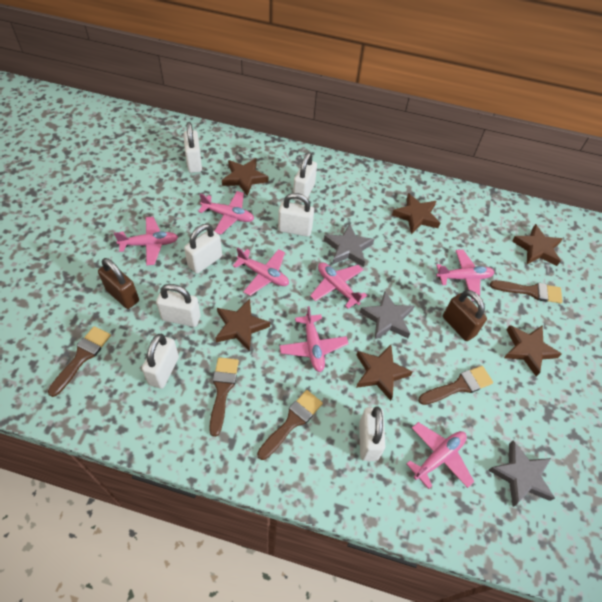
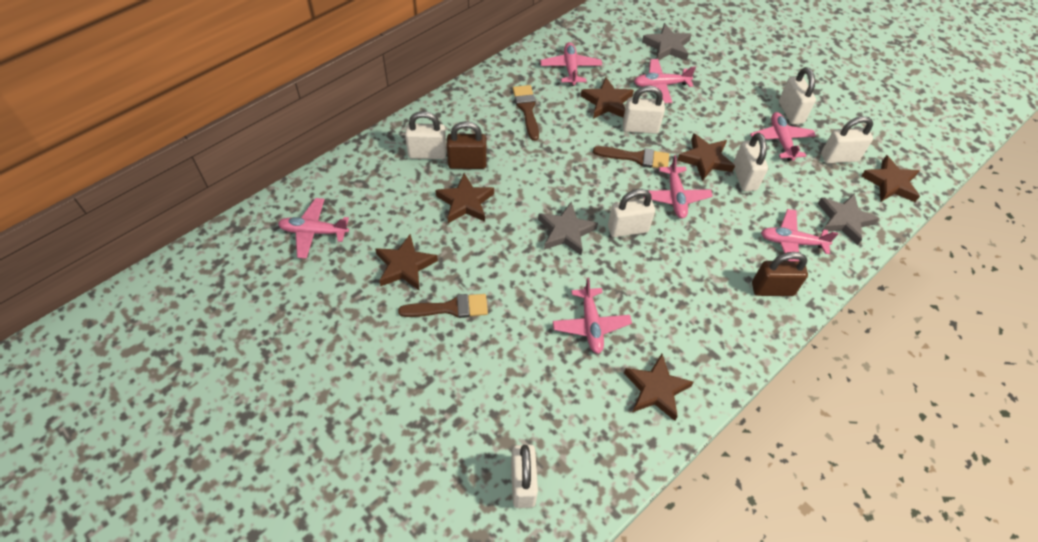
brown brush: [48,326,111,397] [209,357,239,437] [257,390,323,460] [418,366,493,405] [490,280,563,303] = 5 -> [398,294,488,318] [513,85,539,141] [593,146,669,168] = 3

